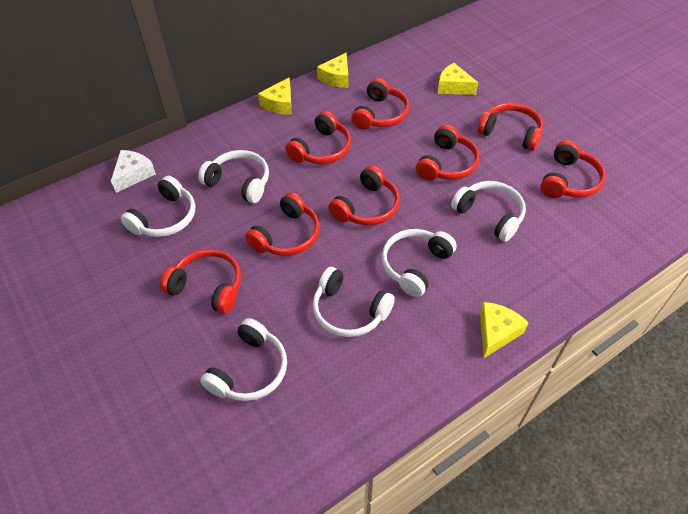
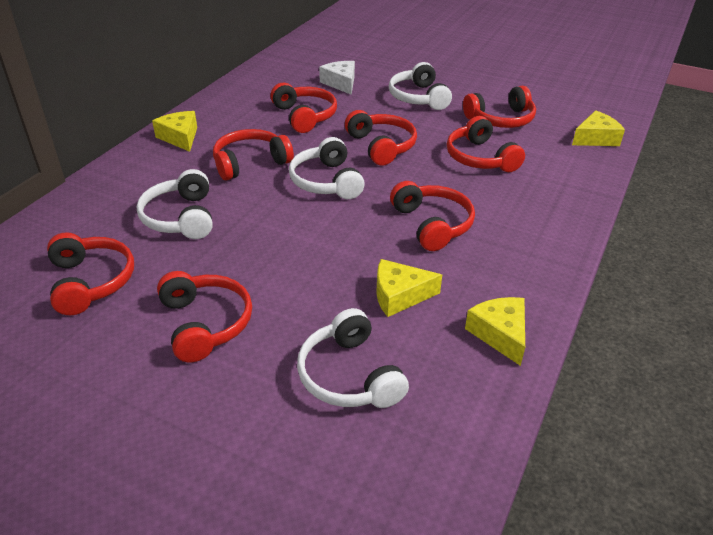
white headphones: [121,176,195,237] [198,150,269,203] [200,318,287,401] [313,267,395,337] [382,229,457,297] [451,181,526,242] = 6 -> [137,169,213,239] [289,137,365,199] [297,308,409,408] [389,62,452,110] = 4

